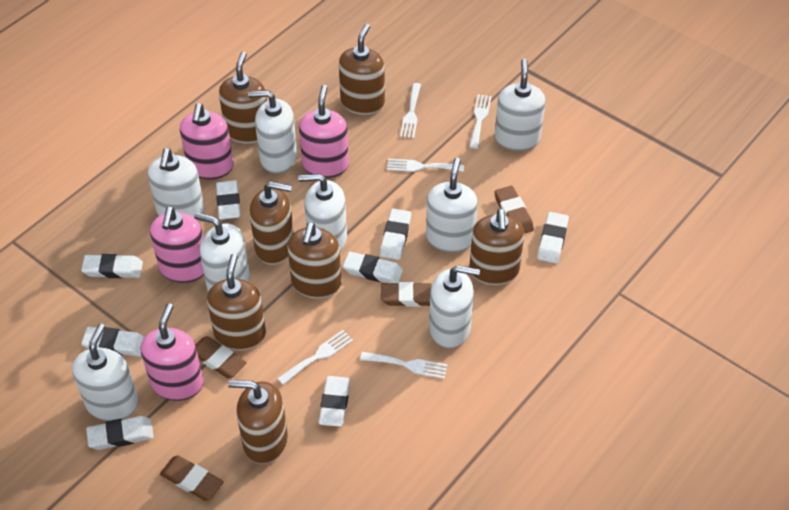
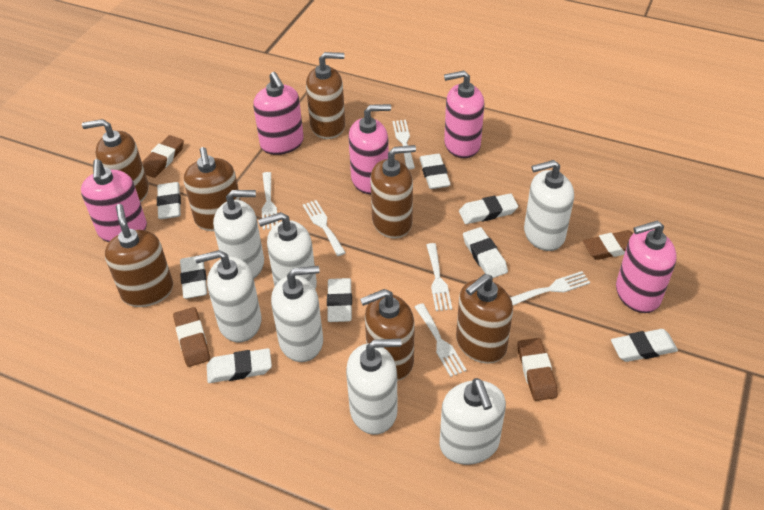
pink soap dispenser: [141,303,204,401] [150,206,204,283] [180,103,234,180] [299,85,349,178] = 4 -> [81,159,147,242] [253,72,304,155] [348,104,391,194] [444,70,485,158] [616,220,677,313] = 5
white fork: [277,330,353,385] [360,352,448,379] [387,159,464,172] [400,83,421,138] [469,94,492,149] = 5 -> [262,172,278,230] [303,200,346,256] [392,120,415,169] [415,303,467,377] [426,243,452,311] [510,271,590,305] = 6
white soap dispenser: [72,324,138,421] [148,148,204,220] [194,212,250,292] [248,90,297,174] [298,174,347,251] [426,158,478,252] [429,265,480,349] [495,59,546,151] = 8 -> [195,250,262,343] [213,190,264,278] [258,212,317,289] [271,266,323,362] [346,338,401,435] [439,378,506,465] [524,160,574,251] = 7

